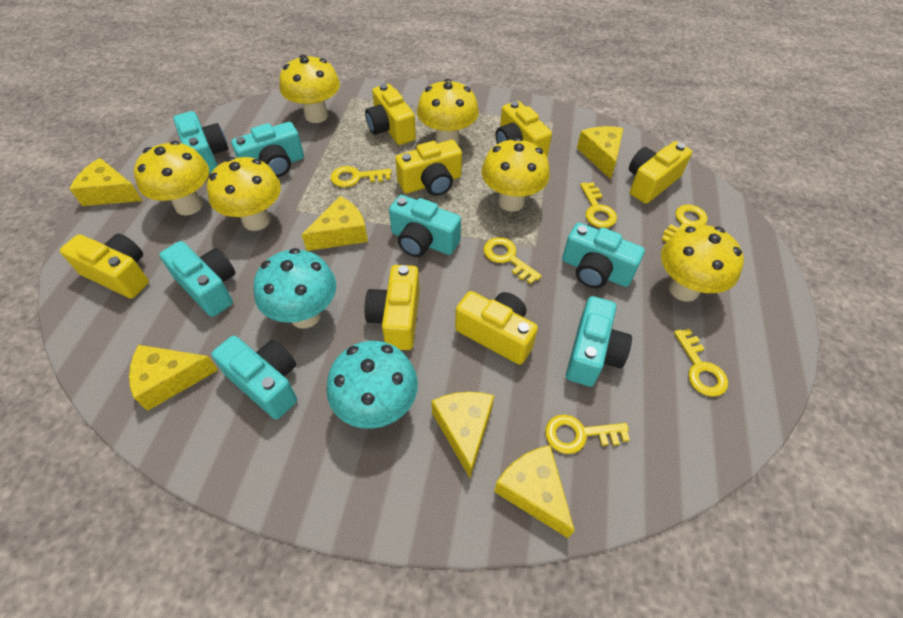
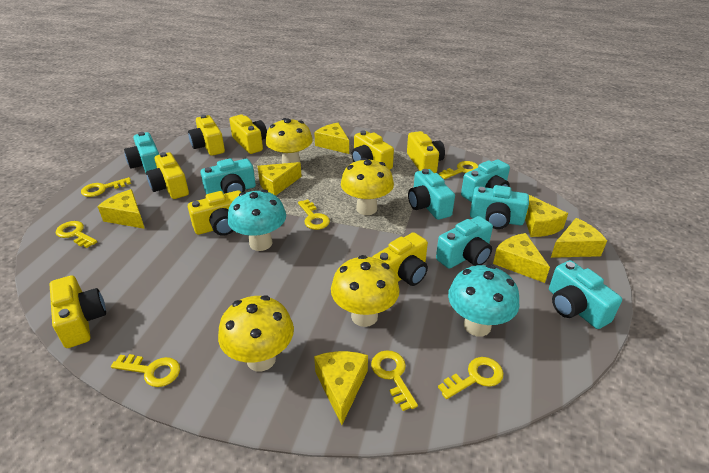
yellow camera: [60,234,149,299] [365,84,416,145] [365,265,420,350] [395,140,462,196] [455,291,538,365] [496,101,552,157] [629,141,692,204] = 7 -> [50,275,106,348] [146,152,189,199] [188,115,225,156] [188,190,241,236] [229,114,267,154] [352,130,394,169] [372,232,428,286] [407,131,445,173] = 8
yellow cheese: [70,158,142,206] [129,345,218,411] [301,196,368,251] [432,392,494,478] [494,445,575,538] [577,126,623,179] = 6 -> [97,189,145,229] [258,162,302,196] [314,123,349,154] [314,351,368,425] [493,233,550,283] [525,194,568,237] [551,218,607,258] = 7
yellow key: [331,166,392,187] [483,237,542,284] [545,415,630,454] [580,182,617,228] [661,204,708,242] [674,329,728,397] = 6 -> [56,221,97,248] [81,177,131,197] [111,354,180,387] [298,199,330,230] [371,350,418,411] [438,357,504,399] [439,161,478,179] = 7
yellow mushroom: [134,141,209,216] [207,157,281,231] [280,55,340,123] [417,79,479,145] [481,137,550,212] [661,225,744,302] = 6 -> [218,295,294,372] [265,118,313,164] [331,255,399,327] [341,158,394,215] = 4

